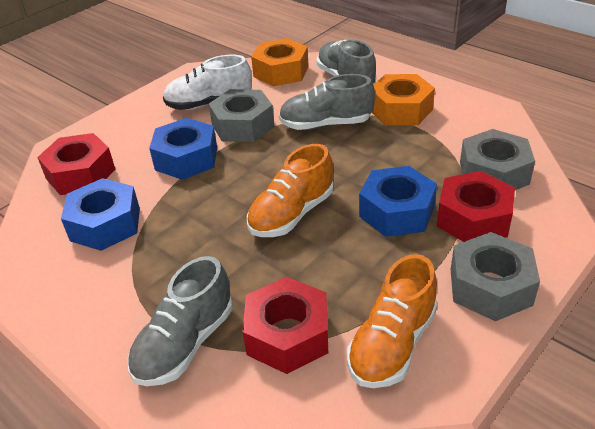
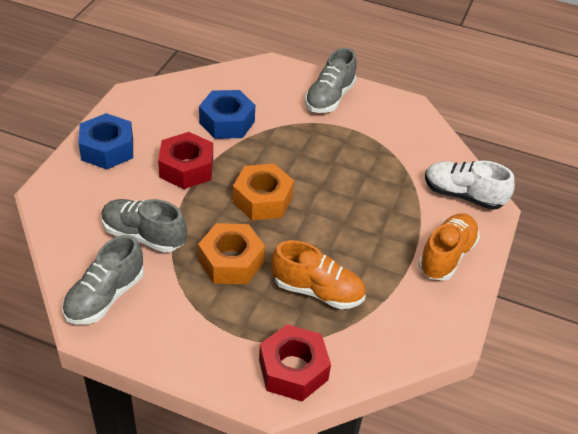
blue nut: [61,178,140,251] [149,118,217,180] [359,166,437,237] = 3 -> [78,113,133,169] [199,90,255,139] = 2
grey nut: [209,89,275,142] [451,232,540,321] [460,129,535,190] = 3 -> none = 0
red nut: [37,133,115,195] [243,277,328,374] [437,171,515,242] = 3 -> [158,132,213,189] [259,324,331,401] = 2

